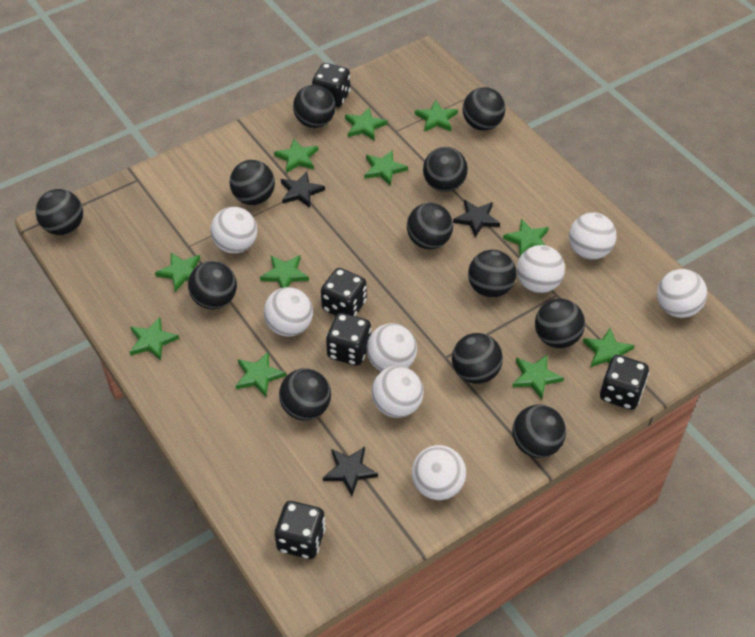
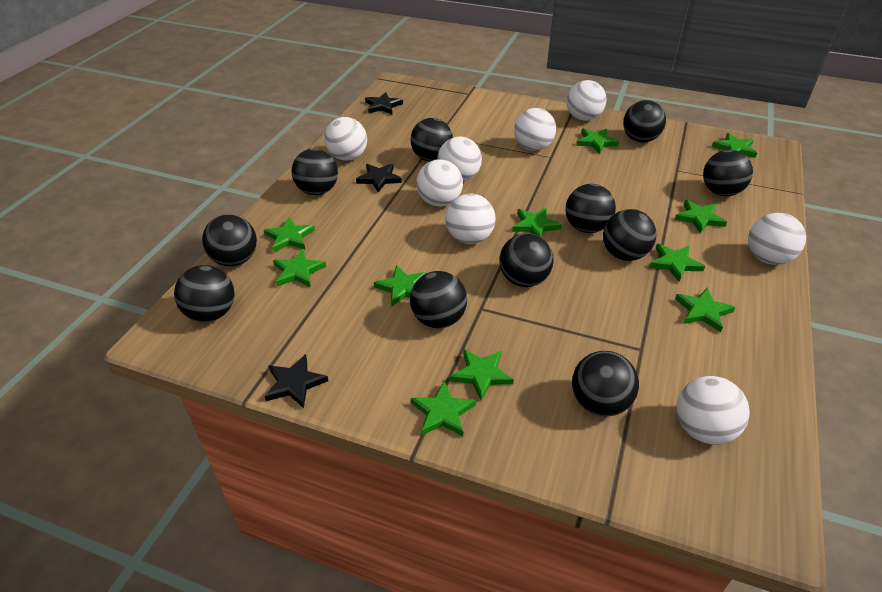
black ball: [35,189,83,235] [188,261,237,309] [229,160,275,205] [279,368,331,421] [293,85,336,128] [407,203,453,249] [423,147,468,192] [452,333,503,384] [463,87,505,131] [468,250,516,298] [512,404,566,458] [535,299,585,348] = 12 -> [174,265,234,322] [202,214,257,266] [291,149,338,195] [410,118,453,161] [410,271,467,328] [499,233,554,287] [565,184,616,233] [572,351,639,416] [603,209,656,261] [623,100,666,143] [703,150,753,196] = 11
black dice: [275,501,326,559] [312,63,350,107] [321,268,367,316] [326,313,371,366] [600,355,649,410] = 5 -> none = 0

